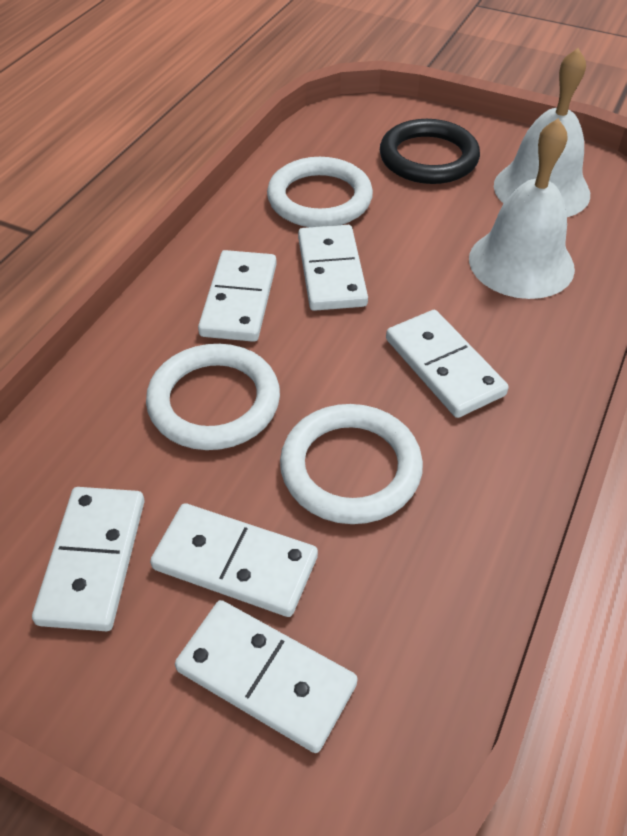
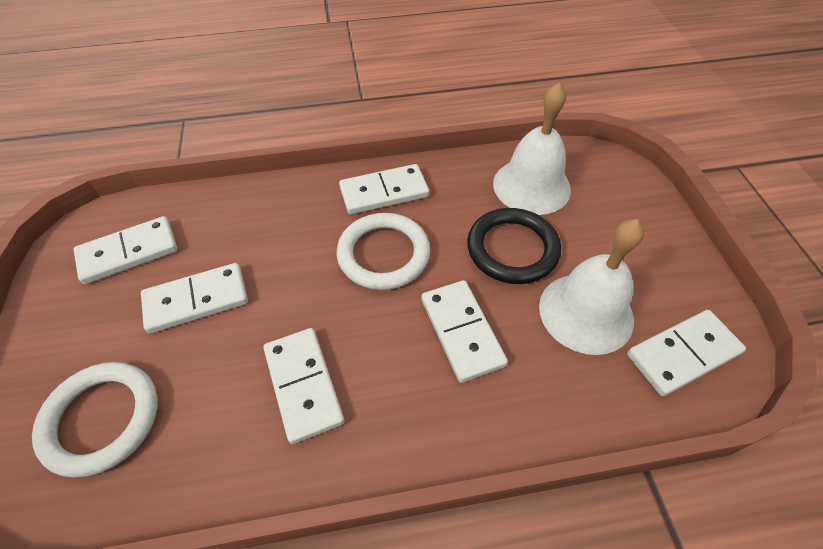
white ring: [146,344,280,450] [267,157,373,227] [280,404,423,524] = 3 -> [32,362,158,478] [337,213,430,290] = 2

